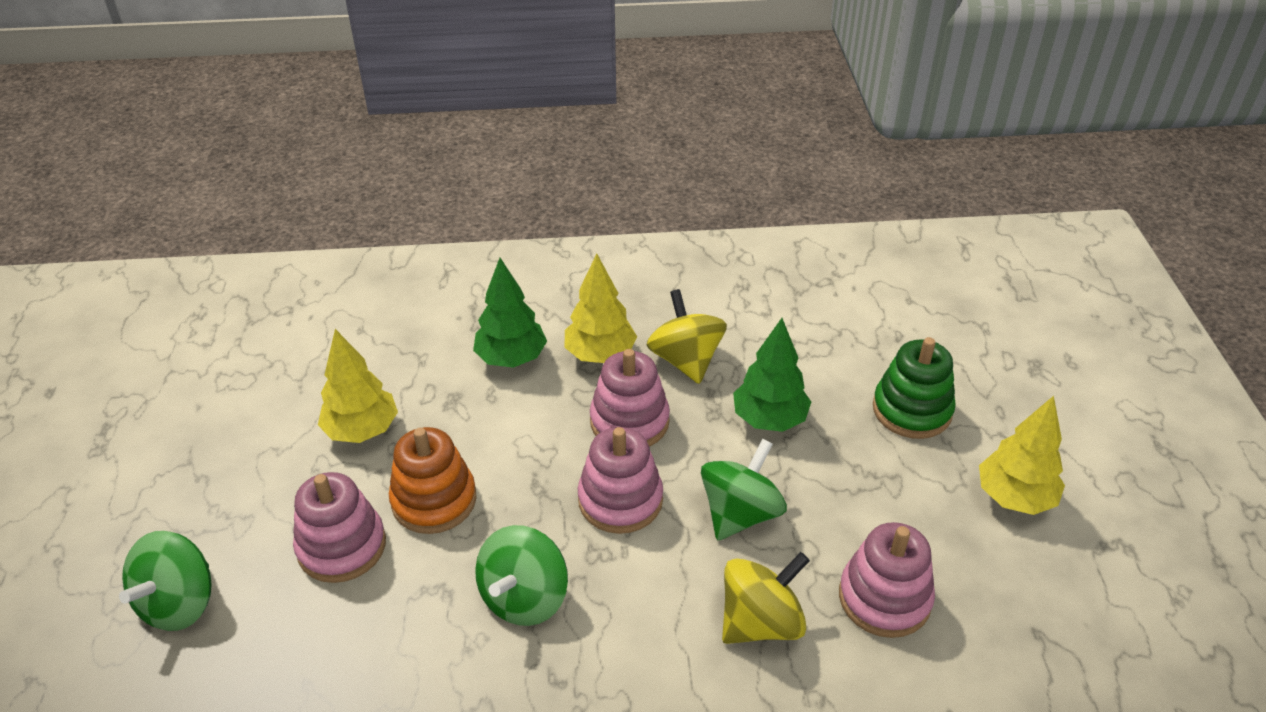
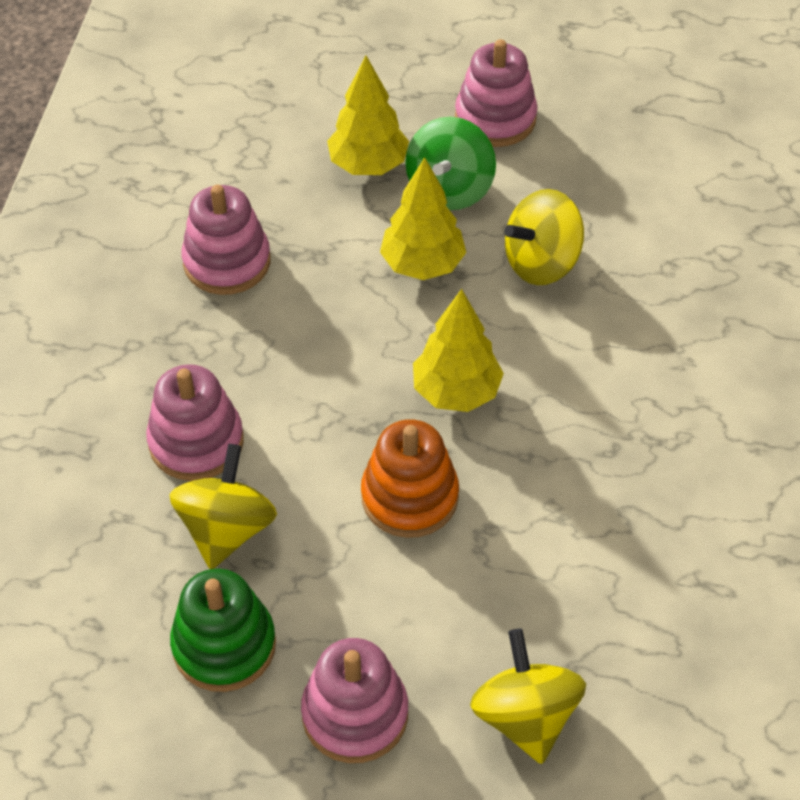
green spinning top: [119,531,212,631] [475,525,568,626] [701,439,787,540] = 3 -> [405,117,496,210] = 1
green tree: [473,258,547,368] [733,318,811,432] = 2 -> none = 0
yellow spinning top: [647,289,727,384] [722,552,810,644] = 2 -> [169,444,277,569] [470,628,586,764] [504,189,584,285] = 3

